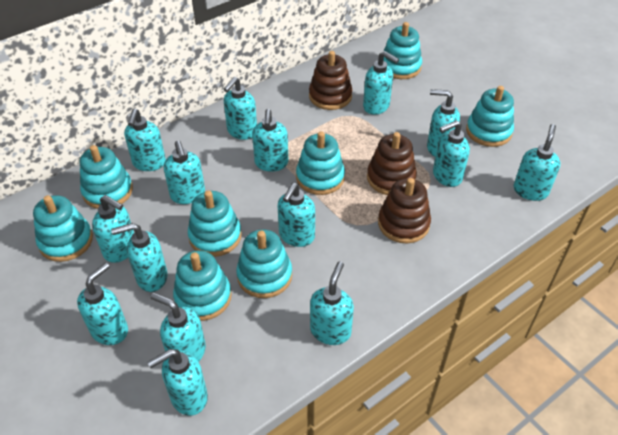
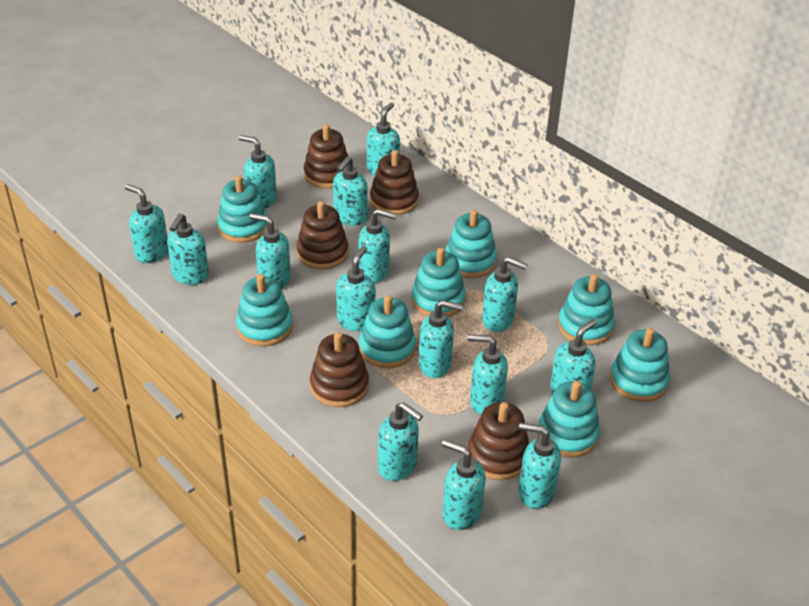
brown stacking toy: [309,51,352,110] [367,132,417,195] [378,178,431,243] = 3 -> [296,201,348,269] [304,124,348,188] [310,332,369,407] [370,150,419,215] [468,402,529,480] = 5

